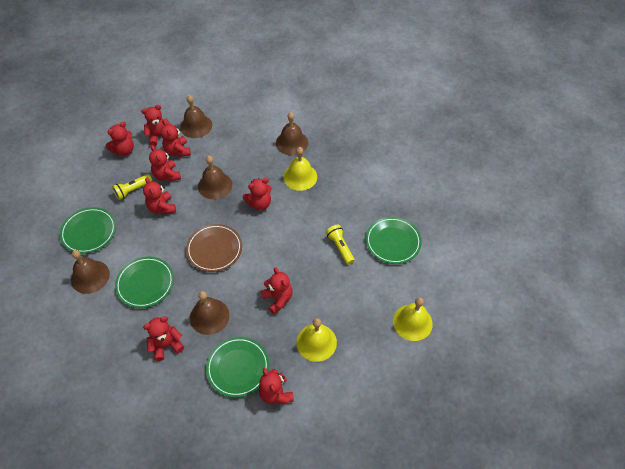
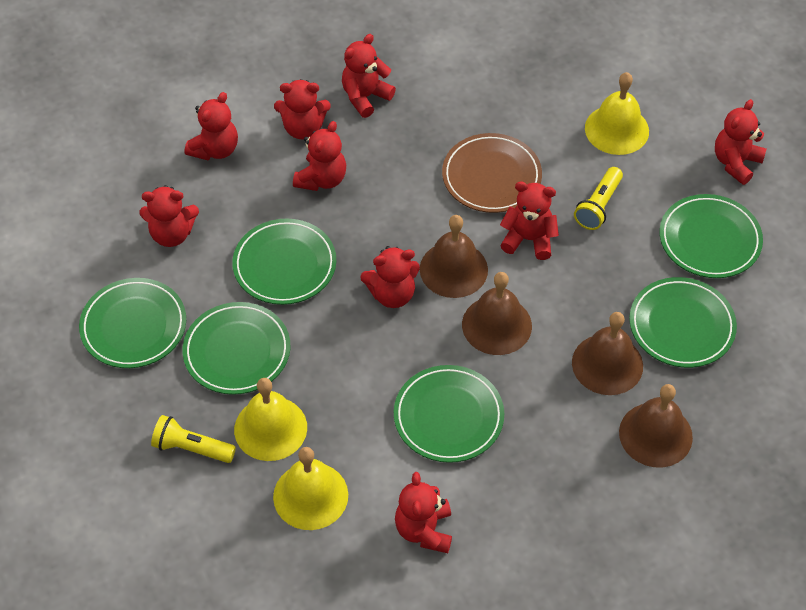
brown bell: [71,250,110,294] [180,95,212,138] [190,291,229,335] [198,156,232,199] [276,112,308,155] = 5 -> [420,215,488,298] [462,272,532,355] [572,312,643,395] [619,384,693,467] = 4
green plate: [60,207,116,254] [115,257,174,308] [206,337,269,398] [366,217,422,264] = 4 -> [79,278,186,368] [182,302,290,395] [232,219,336,305] [394,365,504,463] [629,277,737,368] [660,194,763,278] = 6

